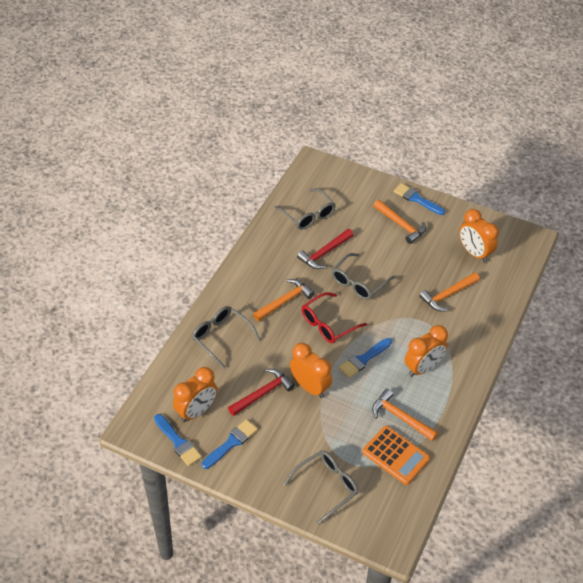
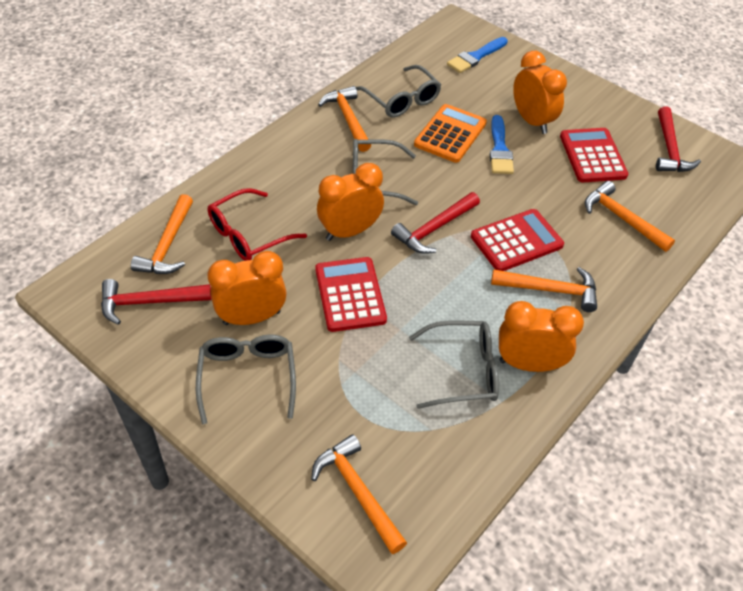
blue brush: [154,414,202,466] [201,419,258,469] [339,338,392,378] [394,183,445,215] = 4 -> [447,37,508,73] [490,115,514,174] = 2
orange hammer: [253,279,315,321] [372,389,438,441] [374,200,426,244] [419,272,480,312] = 4 -> [131,194,193,274] [311,434,407,554] [318,86,371,152] [491,267,597,312] [585,181,675,252] = 5
red calculator: none = 0 -> [315,257,387,332] [471,209,564,271] [560,128,628,182] = 3
red hammer: [228,369,295,416] [297,229,353,269] = 2 -> [101,279,212,325] [391,192,480,254] [656,106,701,172] = 3

